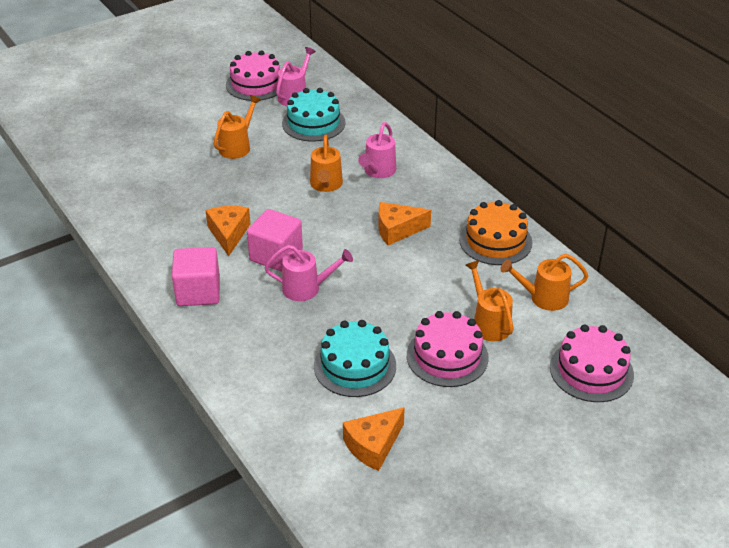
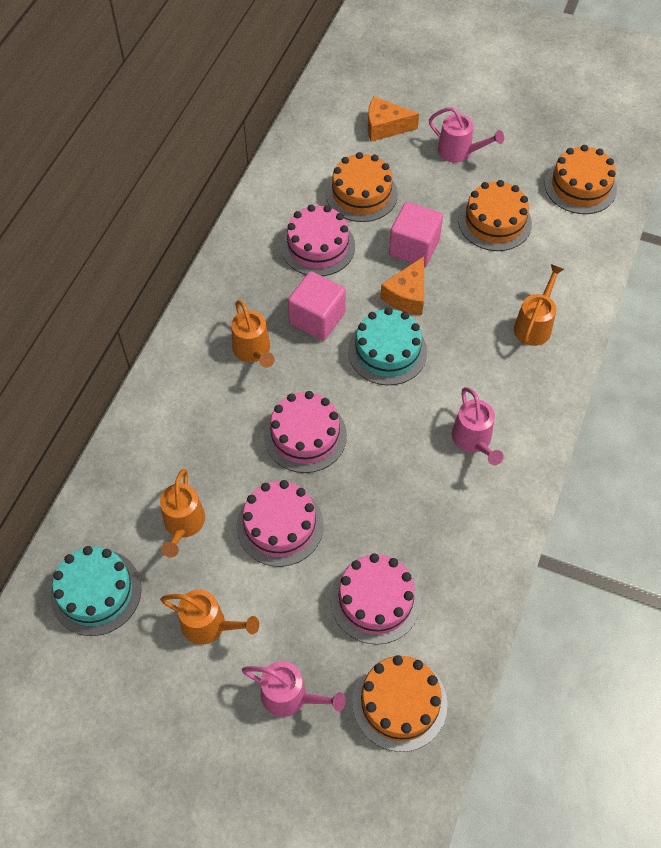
orange cake: [459,200,532,265] = 1 -> [326,152,398,222] [352,655,448,752] [458,180,532,251] [545,145,617,214] = 4
orange cheese: [205,206,250,256] [343,407,405,471] [379,202,431,245] = 3 -> [368,96,419,142] [380,256,424,315] = 2
pink cake: [226,50,280,101] [407,311,489,387] [550,325,634,402] = 3 -> [237,480,324,567] [264,391,347,473] [281,204,355,276] [331,553,421,645] = 4

